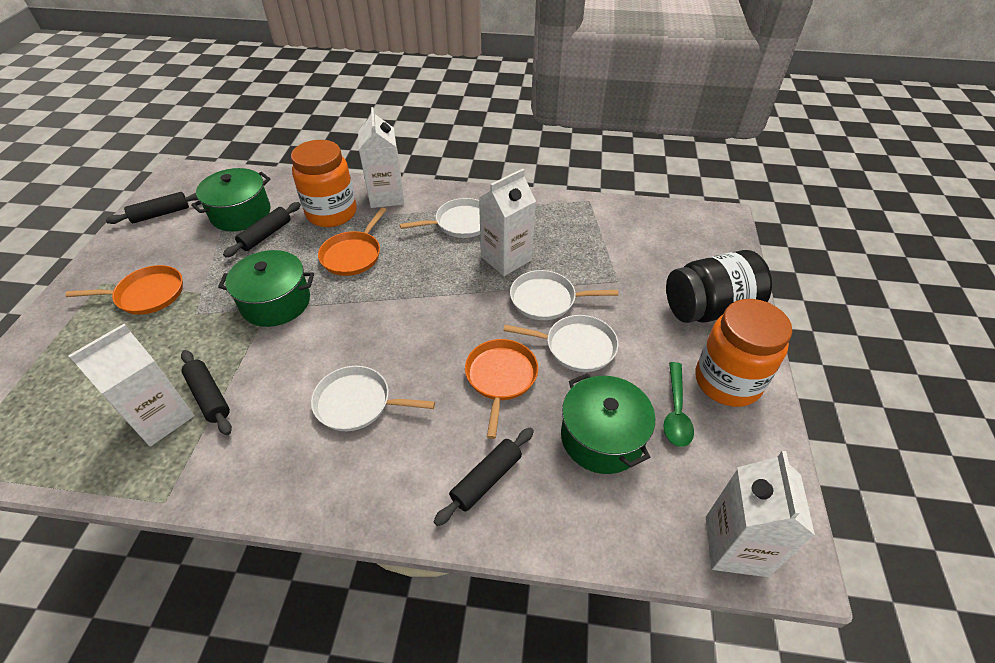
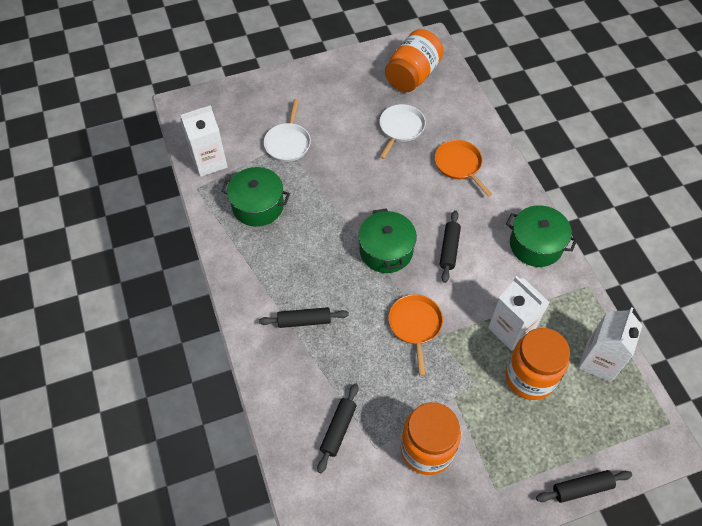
black jar: [666,250,772,323] = 1 -> none = 0
green spoon: [663,362,694,447] = 1 -> none = 0
orange jar: [291,140,357,227] [696,299,792,407] = 2 -> [385,29,444,92] [400,402,461,475] [505,328,570,400] = 3
orange pan: [65,265,183,315] [318,207,387,276] [465,339,538,439] = 3 -> [388,294,443,376] [435,140,492,197] = 2
white carton: [68,324,194,446] [358,107,404,208] [479,169,536,276] [706,451,815,577] = 4 -> [180,105,228,177] [488,276,550,351] [578,307,643,382] = 3
white pan: [311,366,435,431] [399,198,480,238] [503,315,619,372] [510,270,618,320] = 4 -> [264,99,311,162] [379,104,426,159] = 2

